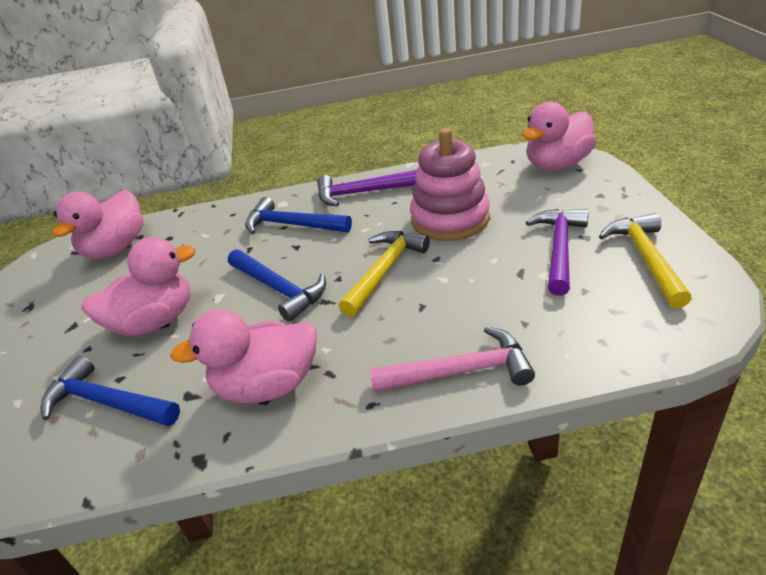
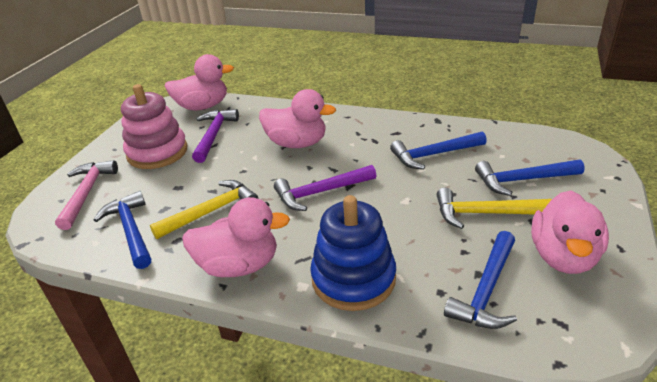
blue hammer: [40,356,180,426] [228,249,326,322] [245,197,352,234] = 3 -> [94,191,151,269] [390,131,487,169] [444,231,517,329] [475,159,585,196] = 4
blue stacking toy: none = 0 -> [310,195,396,311] = 1

